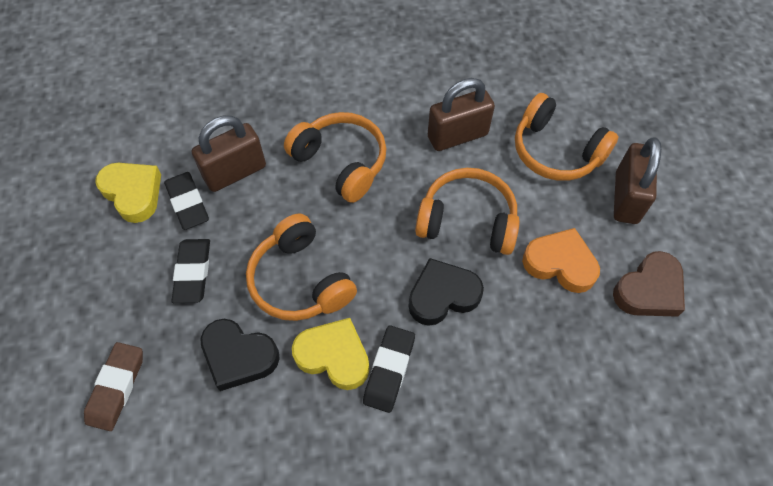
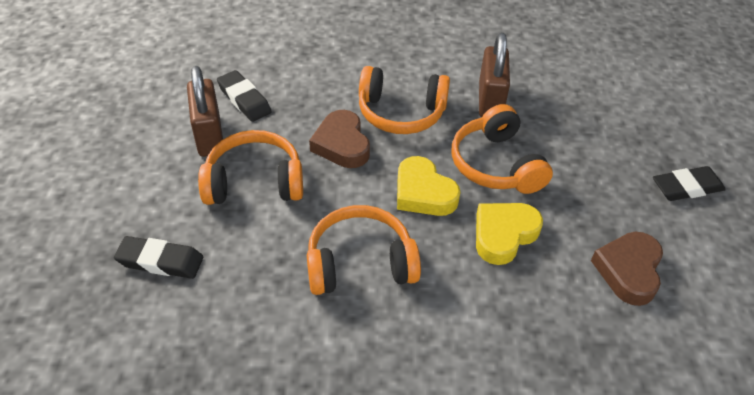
black heart: [200,319,280,391] [409,258,484,326] = 2 -> none = 0
brown eraser: [84,342,143,431] = 1 -> none = 0
brown heart: [613,251,685,317] = 1 -> [309,110,370,168] [591,232,663,306] = 2
brown padlock: [192,116,266,192] [428,78,495,151] [614,137,661,224] = 3 -> [187,66,223,157] [479,32,510,117] = 2
orange heart: [522,228,600,293] = 1 -> none = 0

